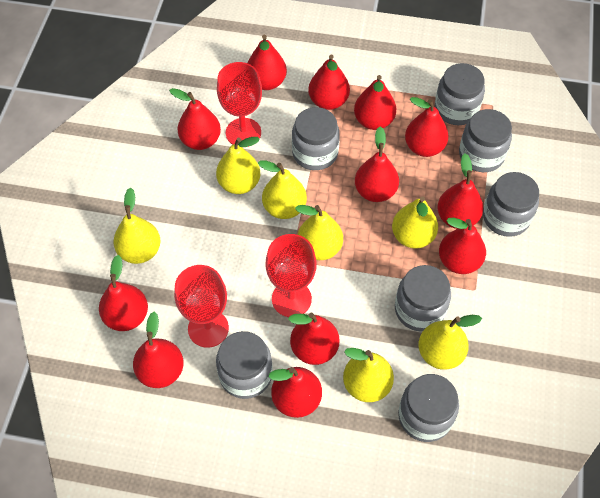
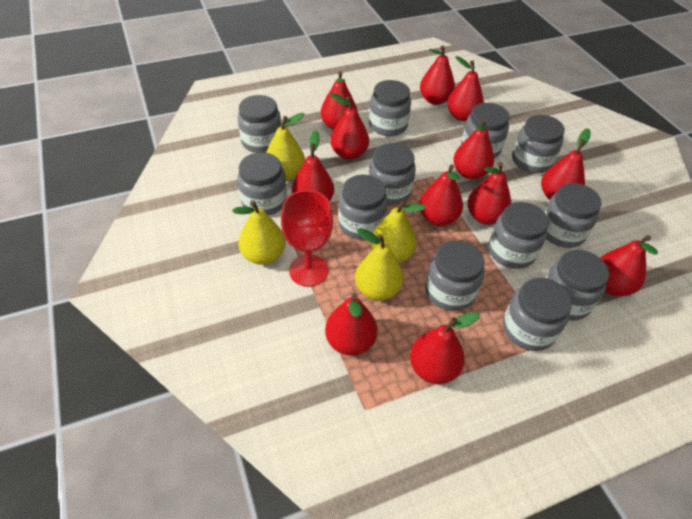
grey jar: [216,331,273,399] [292,107,340,170] [395,265,451,332] [398,374,459,442] [435,63,485,125] [459,109,512,172] [483,172,539,237] = 7 -> [237,152,287,215] [238,95,282,153] [338,175,388,240] [369,80,411,136] [369,143,416,205] [425,240,485,311] [461,103,509,158] [489,202,549,269] [503,278,572,351] [512,115,565,173] [544,183,601,248] [546,250,609,321] = 12
red goblet: [174,265,229,348] [217,62,262,147] [265,234,317,317] = 3 -> [281,190,333,287] = 1
yellow pear: [113,187,161,264] [216,137,260,194] [258,160,307,219] [295,205,343,260] [343,348,394,402] [392,196,438,249] [418,315,482,370] = 7 -> [232,201,286,265] [266,113,305,180] [355,228,404,301] [371,200,426,263] = 4

